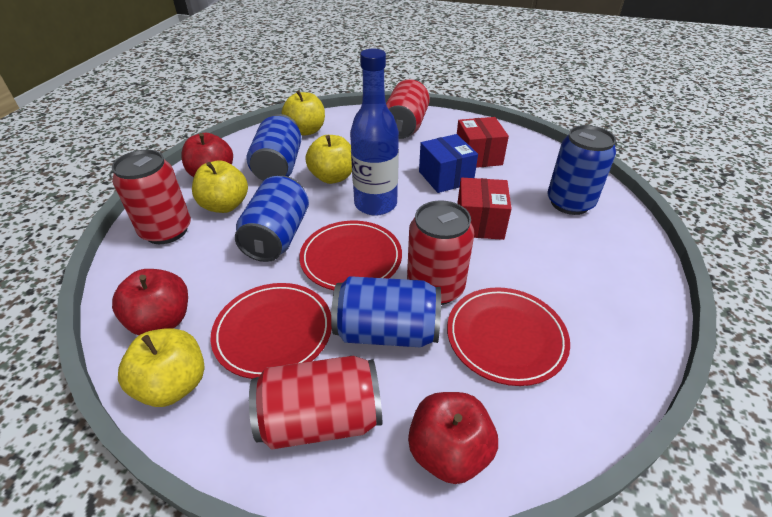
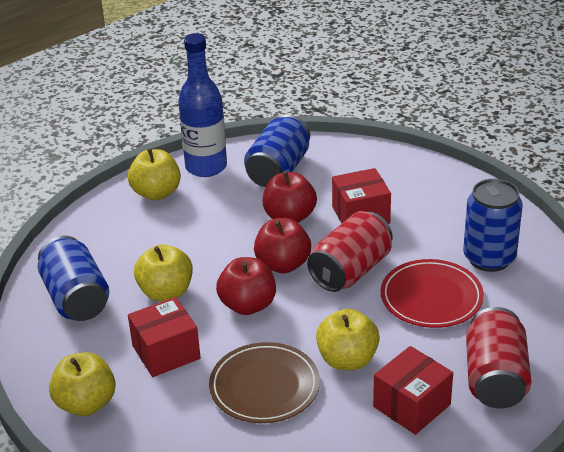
blue box: [419,134,478,193] = 1 -> none = 0
blue can: [235,176,309,262] [246,114,302,181] [331,276,441,347] [547,125,616,215] = 4 -> [38,236,110,321] [244,115,310,187] [463,179,523,272] = 3
brown plate: none = 0 -> [209,342,320,423] = 1
red box: [457,117,509,168] [457,178,512,240] = 2 -> [128,297,201,377] [332,168,391,224] [373,346,453,435] = 3
red can: [112,150,191,244] [249,356,382,450] [386,79,430,139] [407,200,474,305] = 4 -> [307,211,393,292] [466,307,532,409] = 2
red plate: [211,283,332,379] [299,221,402,290] [447,287,570,386] = 3 -> [381,259,484,328] = 1

